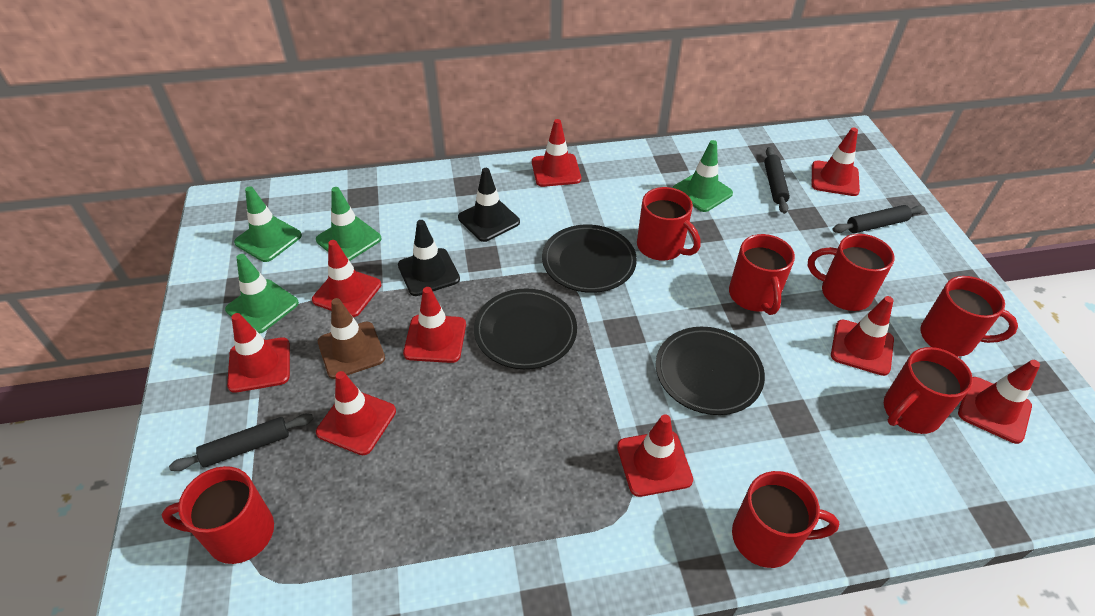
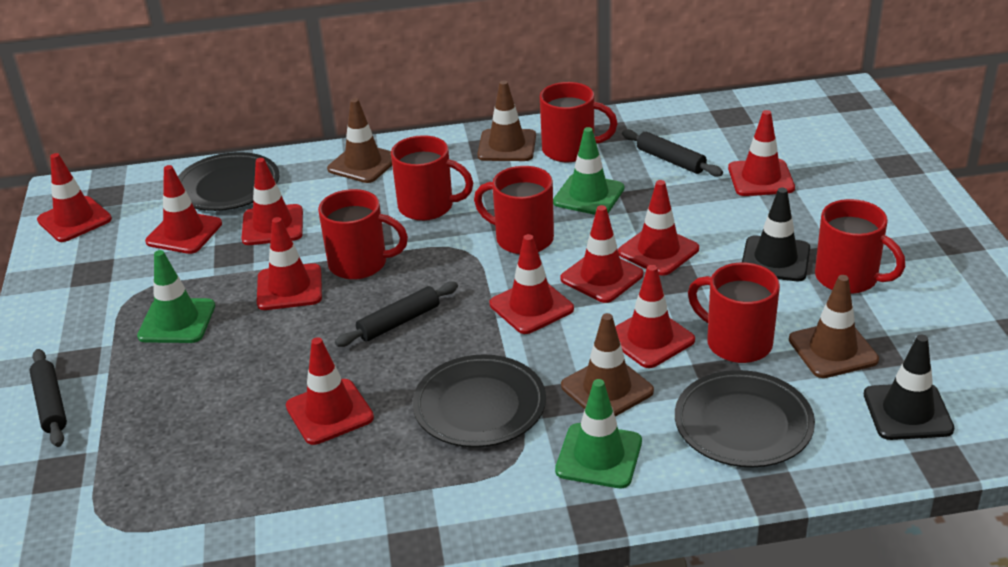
brown traffic cone: [318,298,385,379] = 1 -> [327,98,392,183] [477,81,536,161] [561,313,654,417] [789,275,879,378] = 4
green traffic cone: [225,254,299,334] [234,186,302,262] [316,187,381,261] [673,140,733,212] = 4 -> [137,250,215,343] [553,127,624,215] [555,379,642,488] = 3
red mug: [162,466,274,564] [637,187,700,261] [729,234,795,315] [732,471,839,568] [807,234,894,311] [884,347,973,434] [920,276,1018,357] = 7 -> [318,189,408,280] [391,135,473,221] [474,166,554,254] [540,82,617,162] [688,262,780,363] [815,199,905,294] = 6
red traffic cone: [227,313,290,393] [312,240,381,317] [316,371,396,455] [403,287,466,363] [532,119,581,187] [617,414,693,497] [812,127,860,196] [831,296,894,376] [958,360,1040,444] = 9 -> [37,153,112,242] [145,165,222,254] [241,158,303,245] [257,217,322,310] [286,337,374,445] [490,234,574,334] [560,205,643,303] [615,265,695,368] [618,180,699,276] [728,110,795,196] = 10

